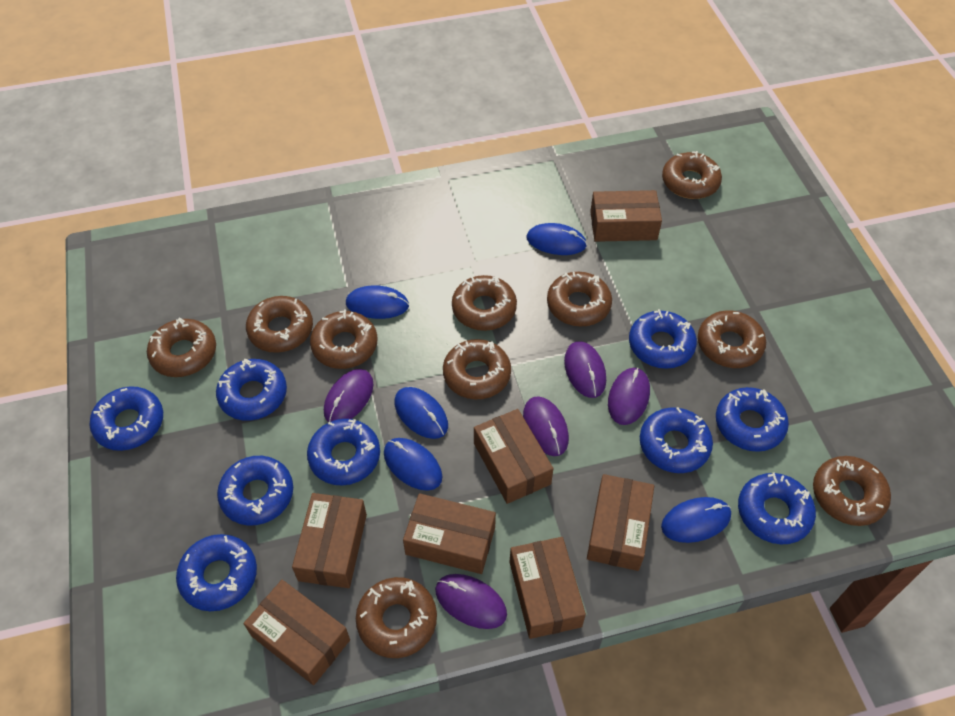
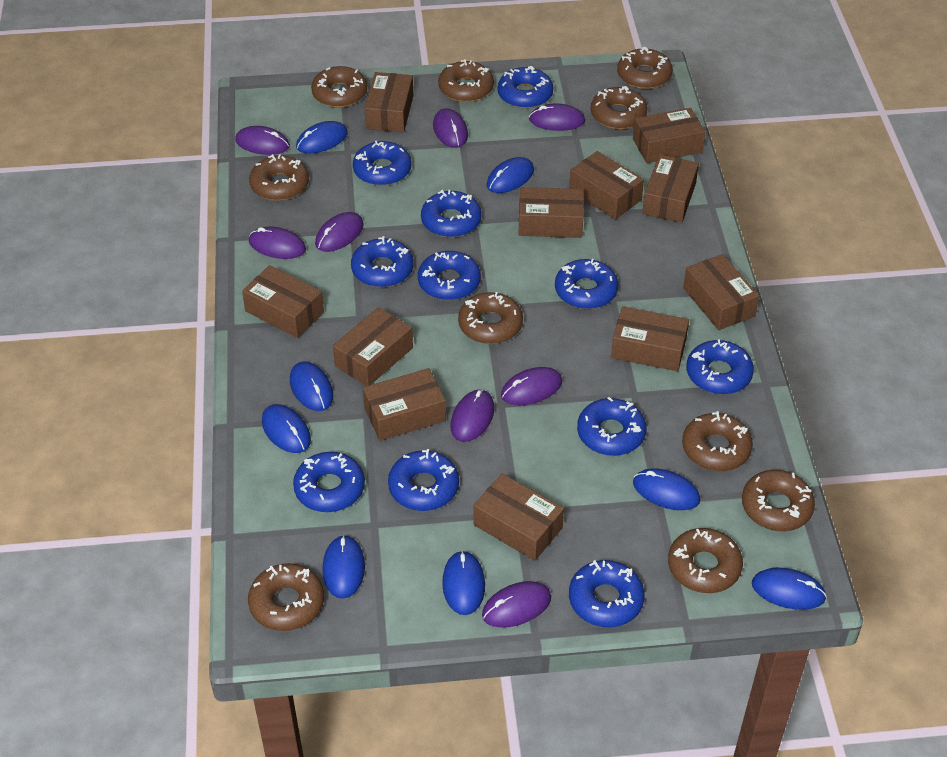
blue donut: [90,386,163,451] [176,534,257,611] [216,359,287,421] [217,456,293,525] [307,419,380,486] [629,309,697,369] [640,407,713,473] [716,387,789,452] [738,472,816,544] = 9 -> [293,452,365,512] [351,236,414,287] [353,141,412,186] [388,449,459,511] [418,251,481,300] [421,190,482,237] [498,66,553,109] [555,259,618,309] [569,560,645,627] [577,397,646,456] [687,339,754,394] = 11
blue mouse: [346,285,409,319] [384,438,443,491] [394,387,448,439] [527,223,587,255] [661,497,731,543] = 5 -> [262,404,311,453] [290,361,333,411] [296,121,348,154] [322,535,365,599] [442,550,485,615] [486,157,534,193] [633,468,700,510] [752,568,827,610] = 8
brown box: [244,580,350,685] [292,493,367,588] [403,493,496,574] [474,409,553,504] [510,537,586,639] [587,474,654,571] [590,190,662,242] = 7 -> [242,265,324,338] [333,307,413,386] [363,368,446,441] [364,72,413,132] [474,474,564,561] [518,187,584,238] [569,151,644,219] [611,306,689,371] [633,108,705,163] [642,155,699,223] [683,254,759,330] = 11
purple mouse: [324,369,374,422] [435,574,507,629] [523,396,569,456] [564,341,606,398] [608,367,650,425] = 5 -> [235,126,290,155] [249,227,306,259] [315,212,364,252] [433,108,468,148] [450,389,494,442] [482,581,551,628] [501,367,562,405] [529,104,585,131] = 8

